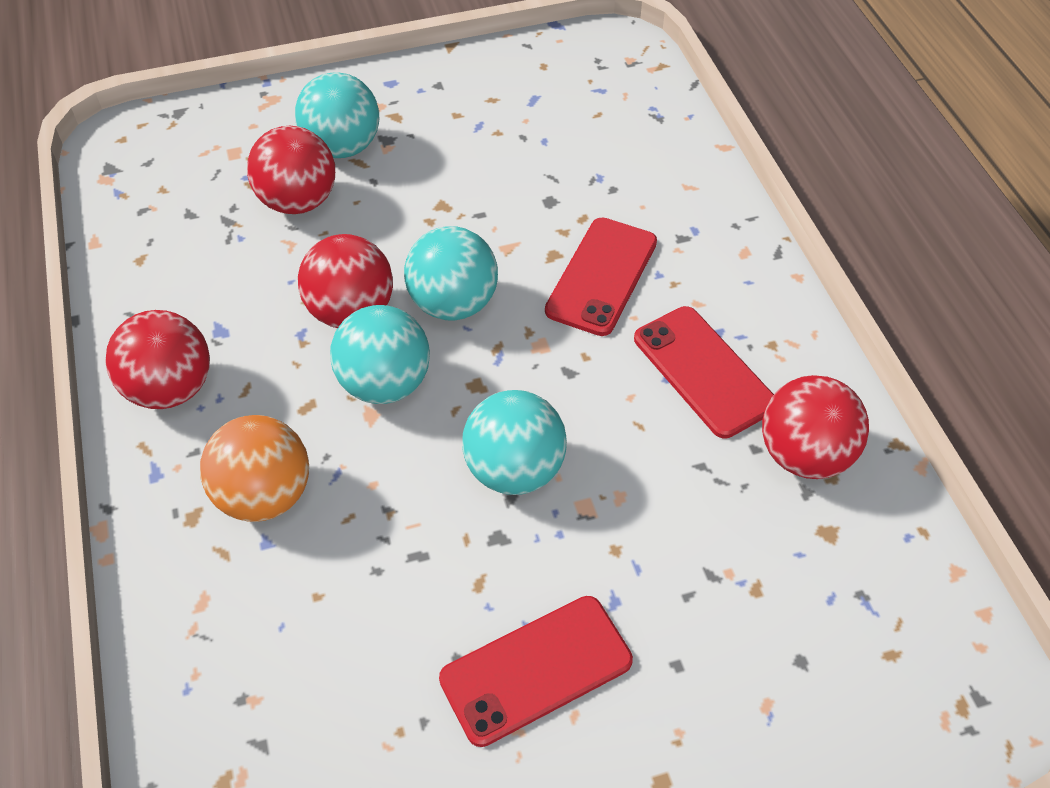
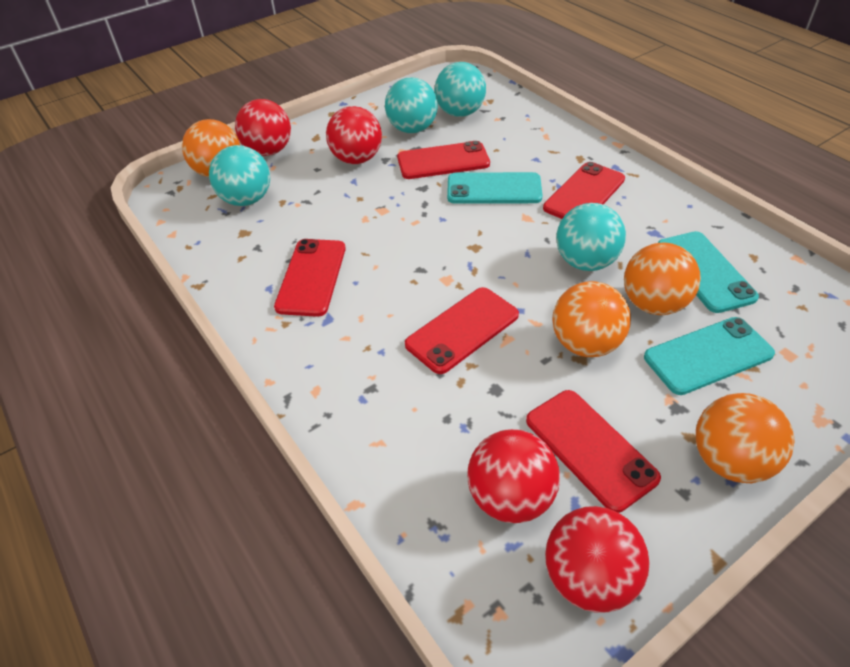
orange ball: [200,415,309,522] = 1 -> [182,119,240,177] [552,281,631,357] [624,243,701,315] [696,393,794,483] = 4
red phone: [439,596,633,747] [545,217,657,336] [634,306,774,438] = 3 -> [274,239,346,317] [397,141,490,179] [405,287,519,374] [526,390,661,513] [543,162,625,219] = 5
turquoise phone: none = 0 -> [447,172,543,203] [644,317,775,395] [658,231,759,313] = 3

